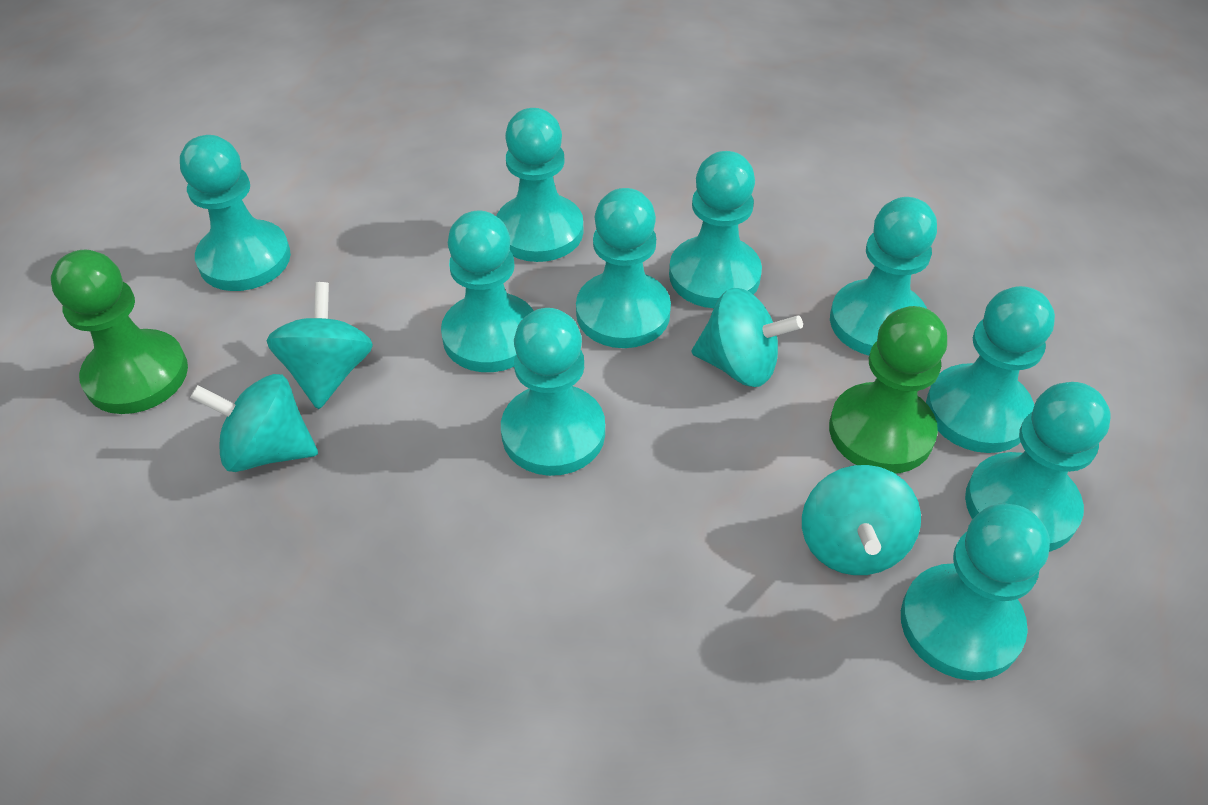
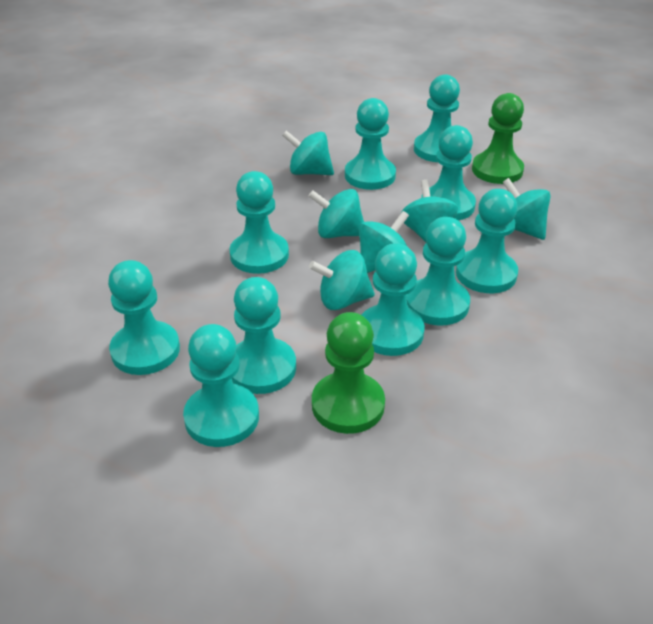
turquoise spinning top: [190,374,318,472] [267,282,373,409] [692,288,803,387] [802,465,921,575] = 4 -> [282,130,334,175] [308,189,364,238] [309,250,375,310] [359,211,409,273] [401,179,458,242] [503,178,551,240] = 6

